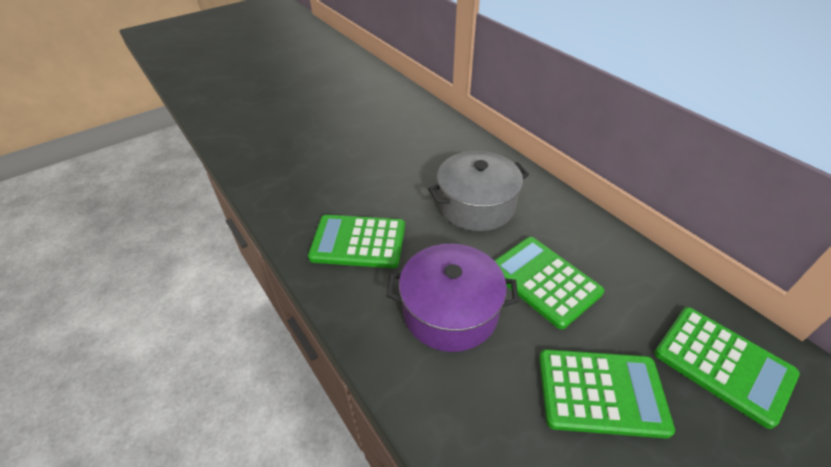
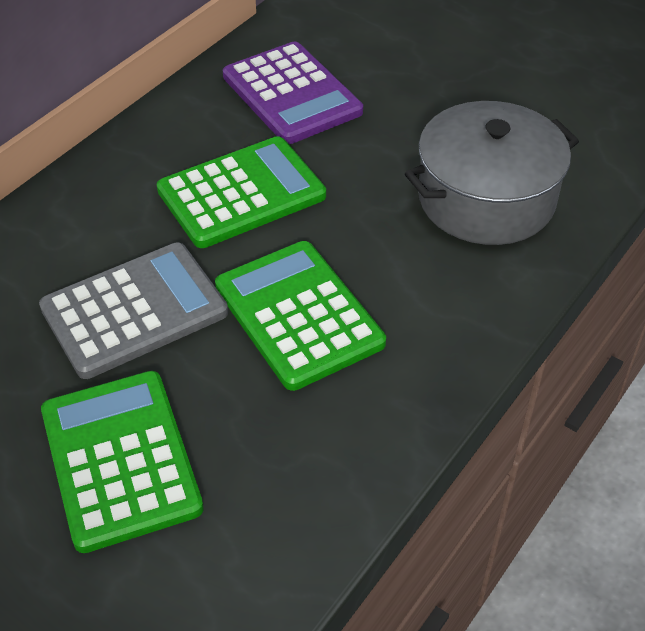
green calculator: [308,215,405,268] [494,237,604,329] [539,349,675,439] [654,307,800,429] = 4 -> [41,371,204,553] [157,136,326,248] [215,241,386,391] = 3
grey calculator: none = 0 -> [39,243,228,379] = 1
purple calculator: none = 0 -> [223,42,363,144] = 1
purple pot: [387,244,518,352] = 1 -> none = 0

